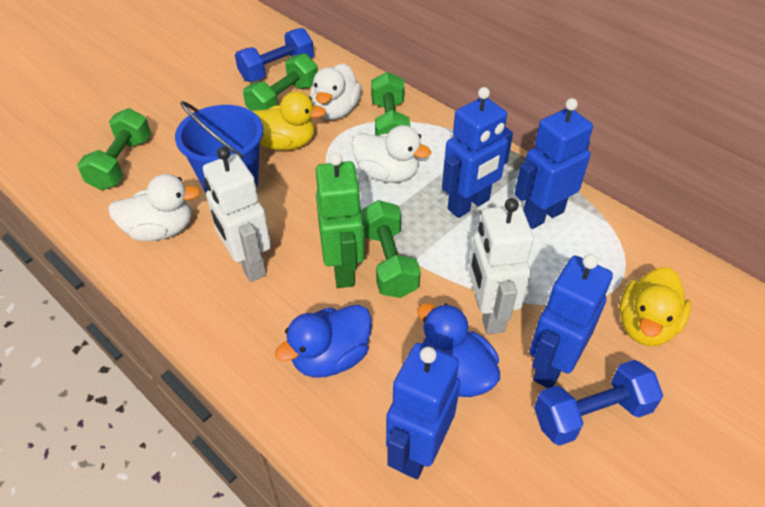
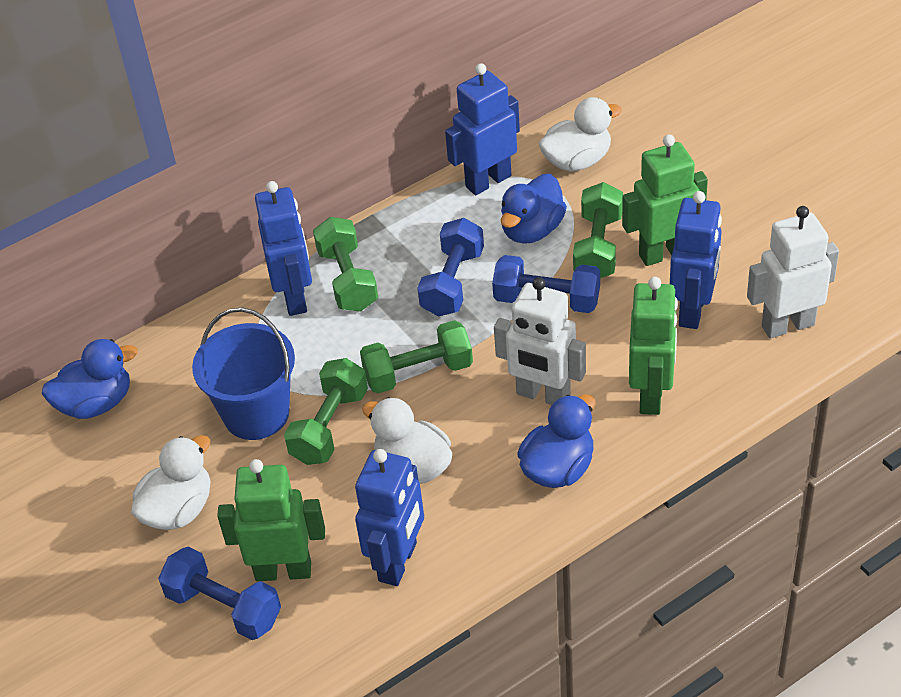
blue duck: [275,305,372,378] [417,303,500,397] = 2 -> [42,339,138,419] [501,174,567,244] [517,394,596,488] = 3
blue dumbbell: [235,28,314,82] [534,360,663,446] = 2 -> [158,547,281,640] [417,218,484,317] [492,255,600,313] = 3
green robot: [316,153,364,288] = 1 -> [217,459,325,581] [622,135,708,266] [629,277,678,415] = 3
yellow duck: [251,91,326,150] [620,267,691,346] = 2 -> none = 0

